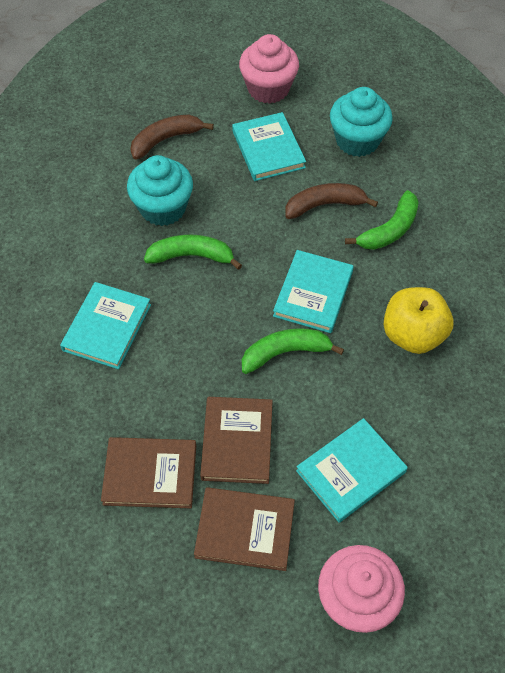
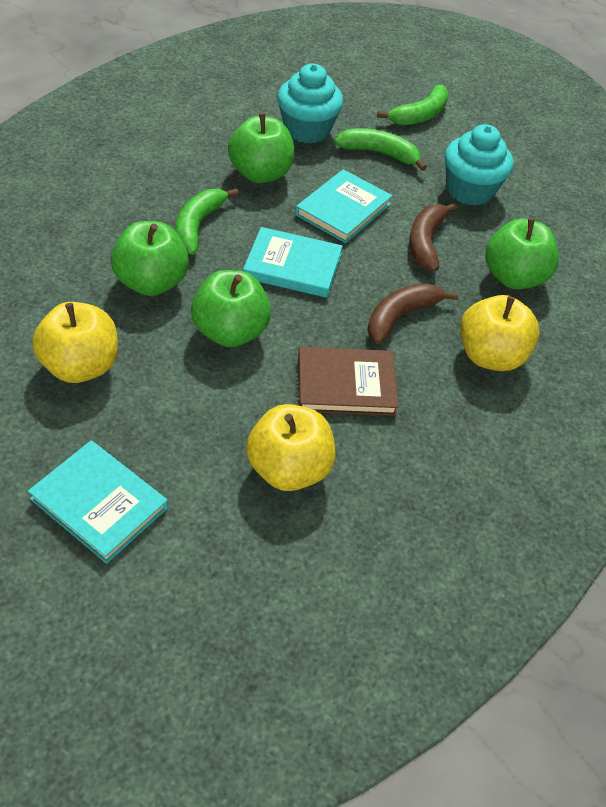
brown book: [101,437,196,508] [194,487,295,571] [200,397,273,484] = 3 -> [298,347,399,416] = 1
green apple: none = 0 -> [111,221,189,296] [191,270,271,347] [228,113,295,183] [485,218,559,289] = 4
pink cupcake: [239,34,299,104] [318,545,405,633] = 2 -> none = 0
turquoise book: [60,282,151,369] [232,112,306,181] [273,250,354,333] [296,418,408,522] = 4 -> [28,440,168,564] [243,227,343,298] [295,169,392,243] = 3
yellow apple: [383,287,453,354] = 1 -> [32,302,118,383] [246,404,335,491] [460,295,540,371] = 3

